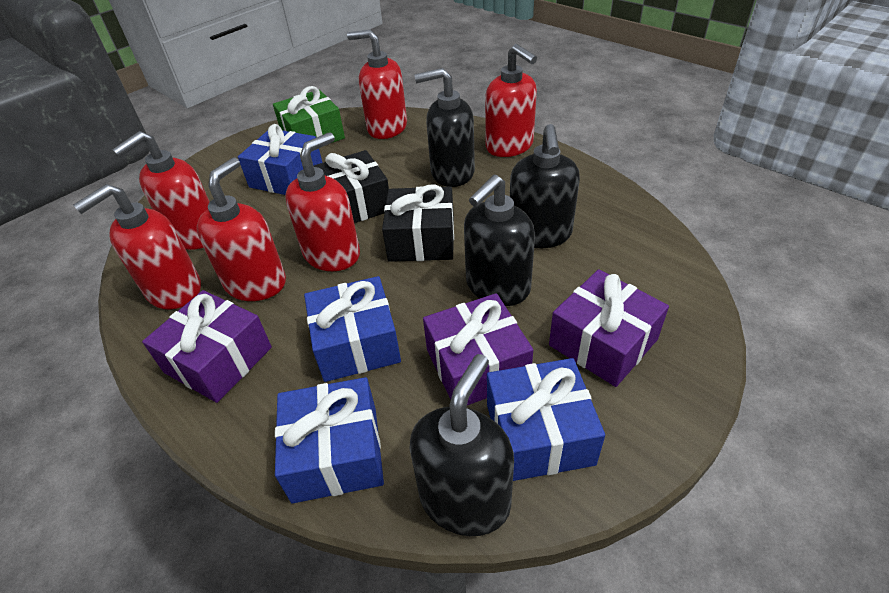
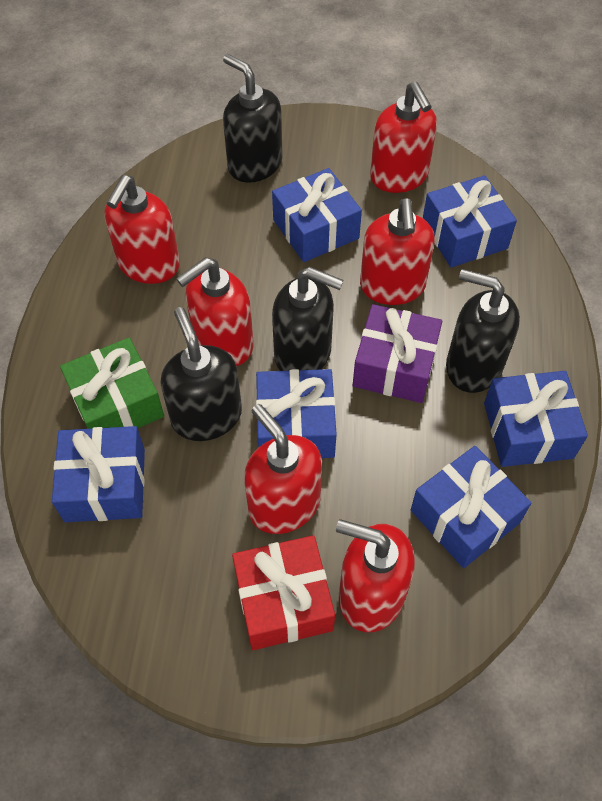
black gift: [313,150,389,223] [382,185,454,262] = 2 -> none = 0
blue gift: [238,124,322,195] [275,377,384,503] [304,276,401,382] [487,358,605,481] = 4 -> [52,426,145,522] [256,369,337,458] [272,168,362,262] [411,446,531,568] [423,175,517,267] [484,371,588,467] = 6
purple gift: [142,290,272,403] [423,293,533,405] [549,269,669,387] = 3 -> [353,304,442,403] = 1
red gift: none = 0 -> [232,535,335,650] = 1

